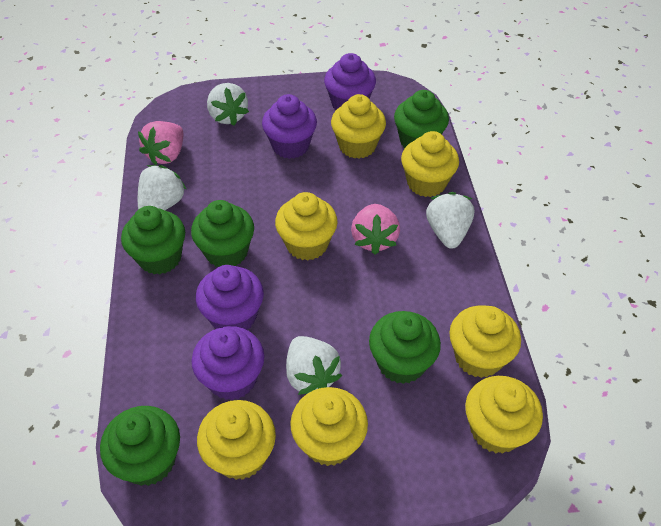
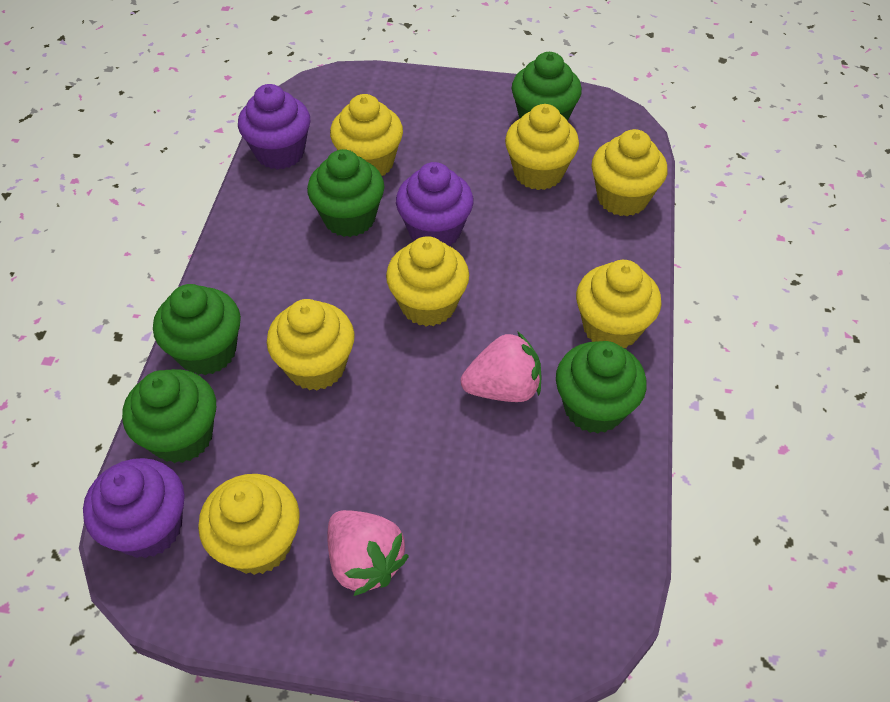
purple cupcake: [191,326,265,400] [196,265,264,330] [262,94,317,159] [324,53,376,111] = 4 -> [83,458,185,558] [238,84,310,170] [396,162,474,246] = 3
white strawberry: [138,165,187,210] [207,83,249,125] [286,336,342,395] [426,192,474,249] = 4 -> none = 0

